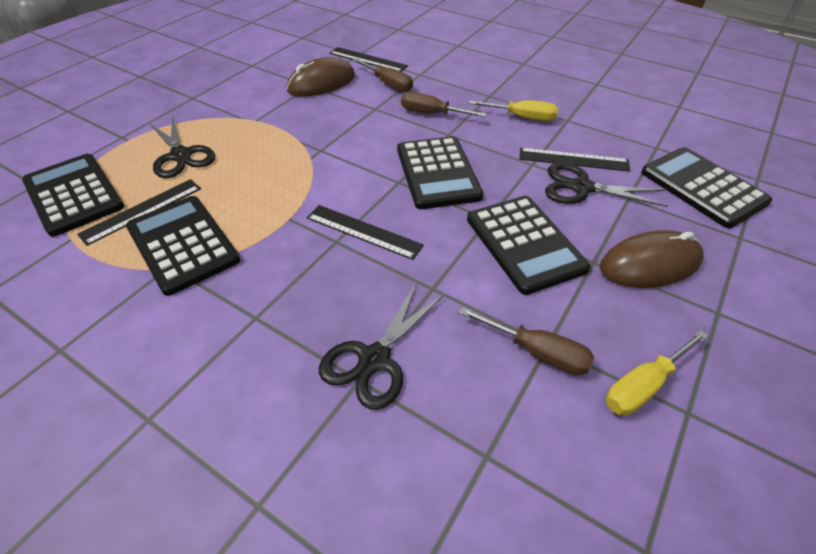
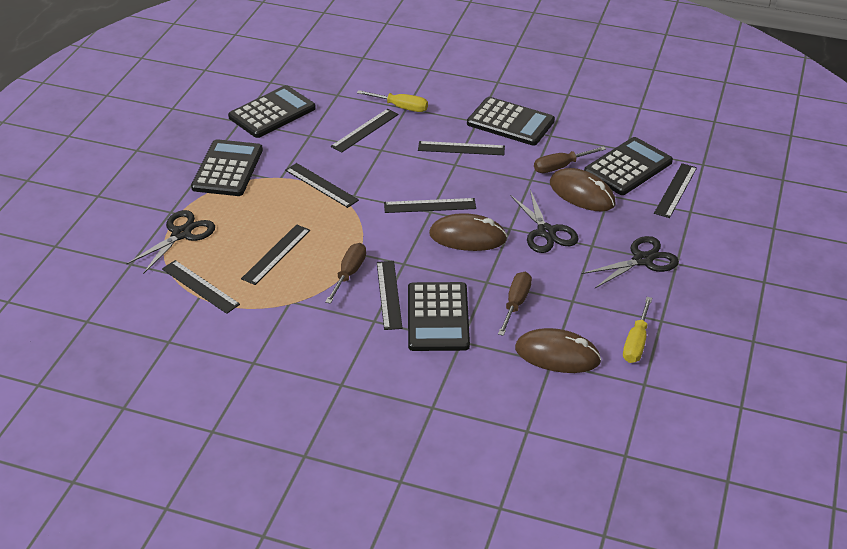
black ruler: [77,179,201,246] [307,205,424,260] [330,47,408,72] [519,148,631,172] = 4 -> [162,260,240,314] [241,224,310,285] [285,163,359,208] [331,109,399,153] [377,261,402,330] [384,198,476,213] [418,141,505,155] [654,163,697,218] = 8
brown mouse: [286,57,355,97] [600,230,704,288] = 2 -> [429,213,507,251] [515,328,602,373] [550,168,616,211] = 3

